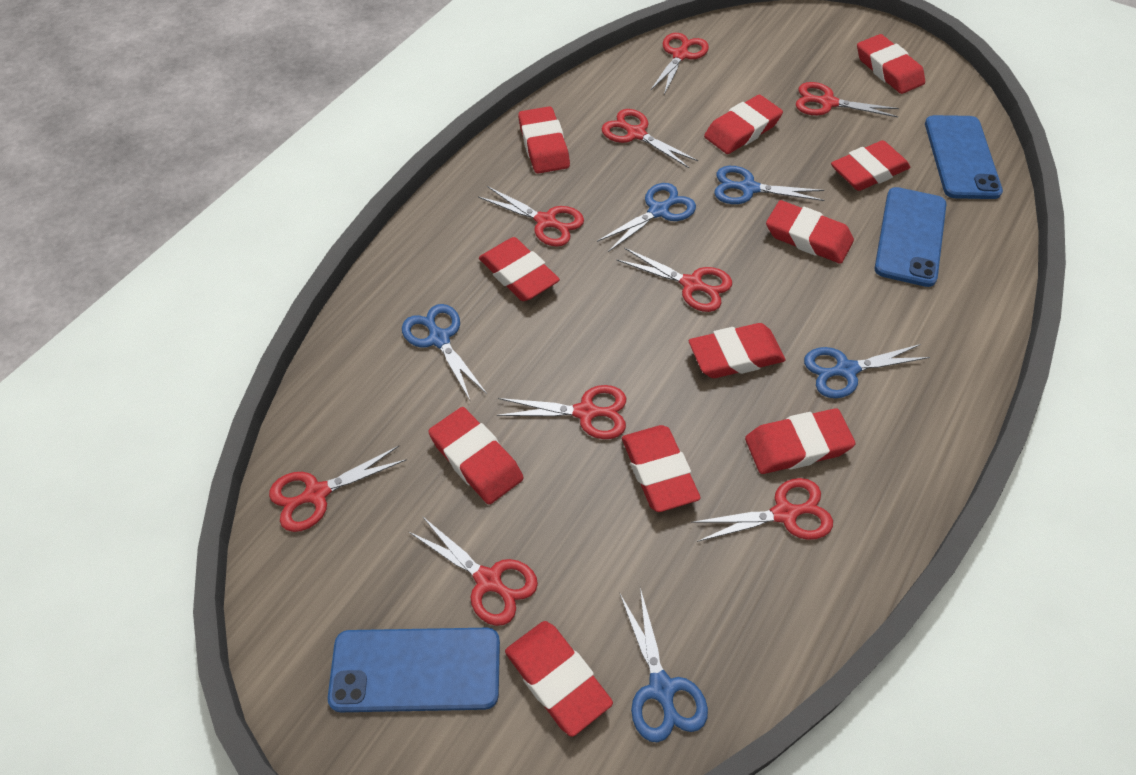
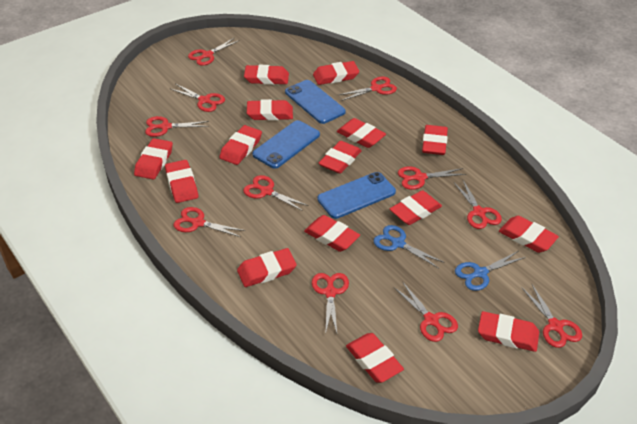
blue scissors: [402,304,487,402] [597,183,696,252] [620,588,708,742] [714,166,825,204] [804,344,930,398] = 5 -> [373,225,443,269] [455,251,526,291] = 2
red eraser: [428,407,524,504] [479,237,560,301] [505,621,613,737] [518,106,570,173] [622,425,701,512] [689,323,786,378] [704,95,783,154] [745,408,855,474] [766,200,854,264] [831,140,910,191] [857,34,925,94] = 11 -> [134,138,173,179] [165,160,198,203] [219,125,262,165] [237,248,297,287] [244,65,289,85] [247,99,293,121] [304,215,360,252] [313,61,359,85] [319,141,362,174] [337,118,386,148] [346,333,404,383] [390,190,442,225] [422,125,448,155] [478,311,539,352] [499,216,559,253] = 15
red scissors: [269,446,407,532] [408,516,538,626] [478,186,584,247] [497,385,626,439] [601,109,698,168] [617,248,732,312] [650,33,709,95] [691,478,833,542] [796,82,899,117] = 9 -> [145,116,209,137] [169,84,225,112] [174,207,245,237] [188,38,240,66] [243,175,309,211] [312,273,349,335] [339,77,397,101] [393,281,458,342] [398,167,466,190] [453,179,502,229] [522,285,582,348] = 11

